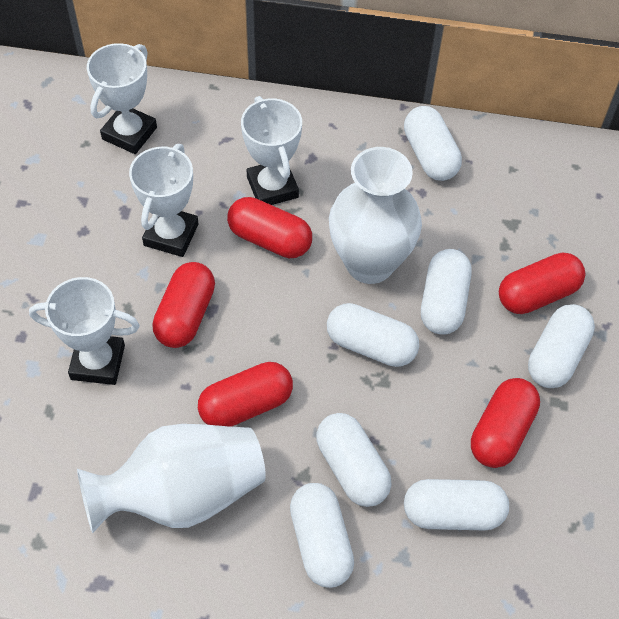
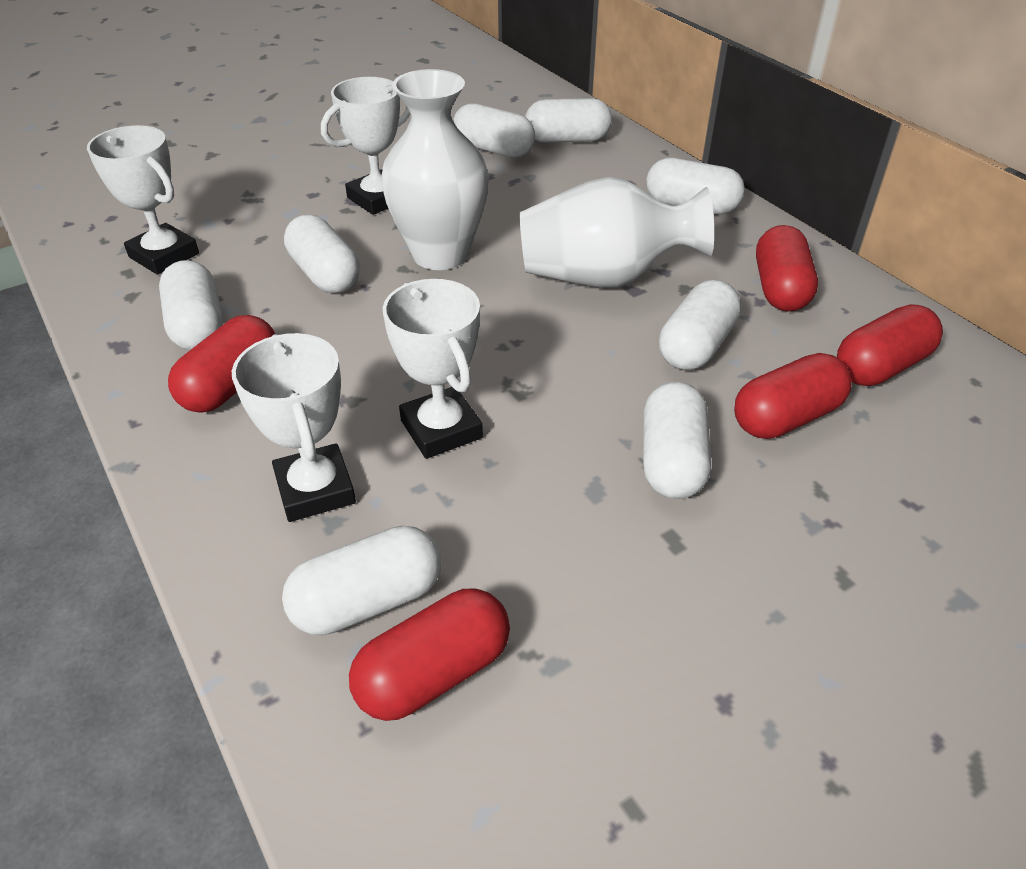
white capsule: [290,483,354,588] [316,413,392,507] [327,303,419,367] [404,106,462,181] [404,479,509,530] [421,249,472,335] [528,304,595,388] = 7 -> [159,260,223,350] [282,526,441,635] [284,215,360,293] [453,103,535,158] [525,98,612,143] [643,382,711,499] [646,158,745,214] [659,280,741,370] = 8

